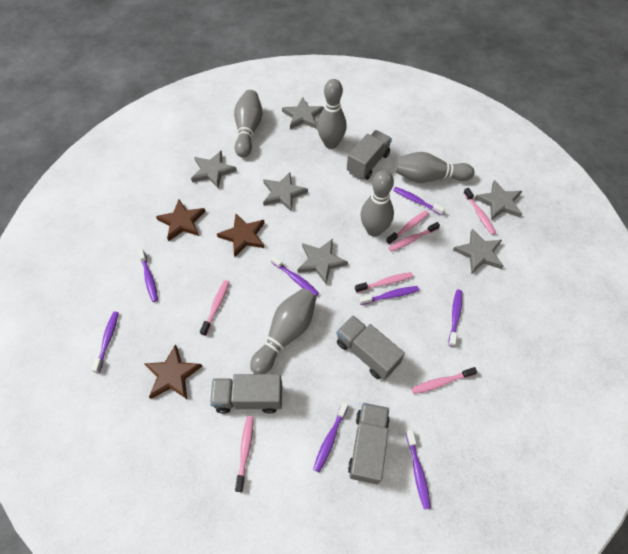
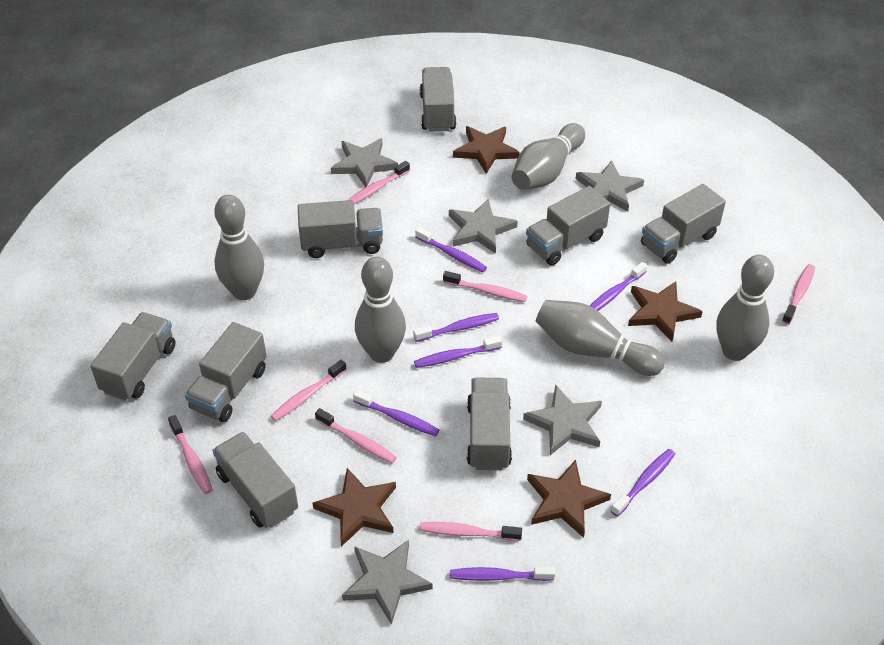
brown star: [144,344,203,399] [156,200,206,241] [217,214,265,257] = 3 -> [313,468,396,546] [453,126,520,174] [527,460,611,538] [628,281,703,342] = 4
grey star: [191,151,237,189] [263,172,308,212] [282,97,324,129] [297,239,348,284] [453,229,504,274] [475,180,522,220] = 6 -> [331,138,398,187] [342,540,433,625] [449,199,517,254] [523,385,602,455] [576,160,644,212] = 5
grey truck: [210,374,282,414] [336,316,405,380] [347,130,392,180] [348,403,390,484] = 4 -> [90,312,176,401] [185,322,267,422] [213,432,298,528] [298,200,383,258] [419,67,456,132] [467,378,512,470] [526,186,610,265] [641,184,726,264] = 8
purple toothbrush: [91,312,119,373] [138,249,158,302] [271,256,319,296] [313,402,348,472] [359,286,419,305] [393,187,445,215] [406,430,431,509] [448,290,462,347] = 8 -> [353,390,439,436] [413,313,499,342] [414,336,502,368] [415,227,487,272] [450,566,555,581] [590,262,647,311] [611,449,675,517] = 7

